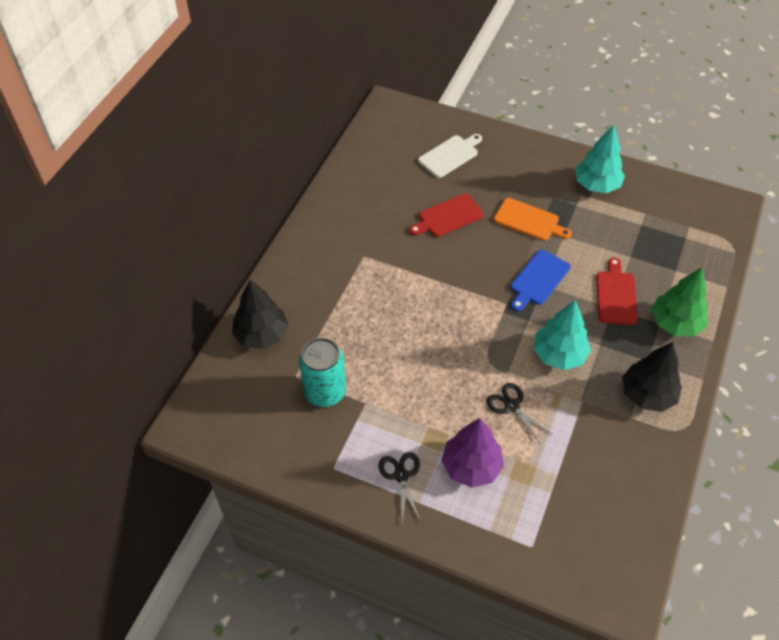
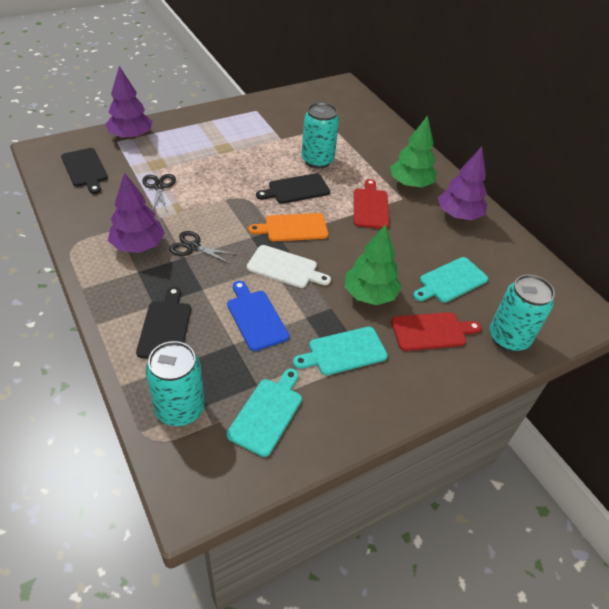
black cutting board: none = 0 -> [61,148,108,194] [136,287,191,359] [256,173,330,204] = 3
black tree: [232,279,288,349] [622,342,682,412] = 2 -> none = 0
green tree: [651,268,708,336] = 1 -> [345,224,402,305] [390,115,437,188] = 2
purple tree: [441,418,504,488] = 1 -> [106,66,152,139] [108,172,165,253] [438,147,487,220] = 3
turquoise can: [299,338,346,407] = 1 -> [146,341,205,426] [302,102,339,169] [490,274,555,352] = 3
turquoise cutting board: none = 0 -> [227,369,302,457] [293,327,388,375] [413,257,488,303] = 3
turquoise tree: [534,300,591,370] [575,125,625,193] = 2 -> none = 0

